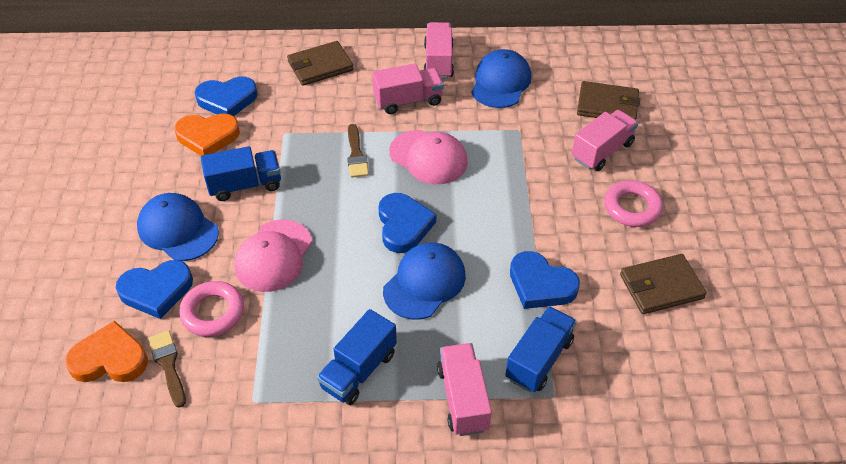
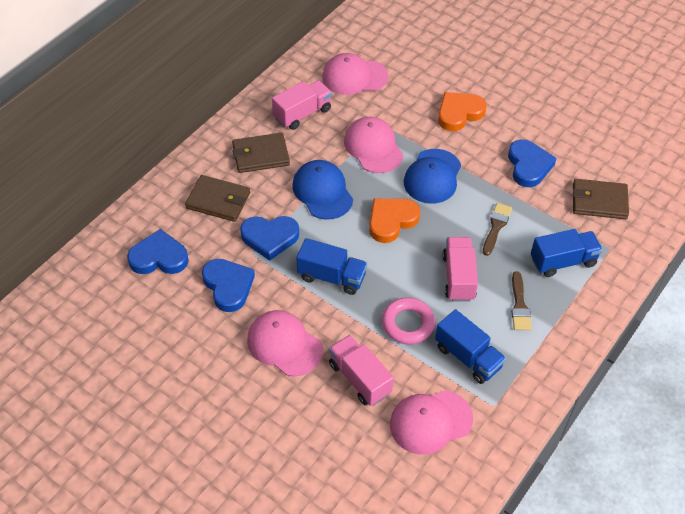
blue cap: [137,193,219,261] [383,242,466,320] [471,49,531,108] = 3 -> [292,160,353,219] [404,149,461,204] = 2
pink cap: [234,219,312,292] [389,130,468,184] = 2 -> [247,310,323,377] [322,53,388,95] [344,117,403,173] [390,390,473,455] = 4
pink ring: [179,281,244,337] [604,180,663,227] = 2 -> [382,297,435,345] = 1
pink truck: [372,64,444,114] [424,22,454,79] [437,343,492,436] [572,110,638,171] = 4 -> [272,80,332,130] [329,335,394,406] [442,237,478,302] = 3

